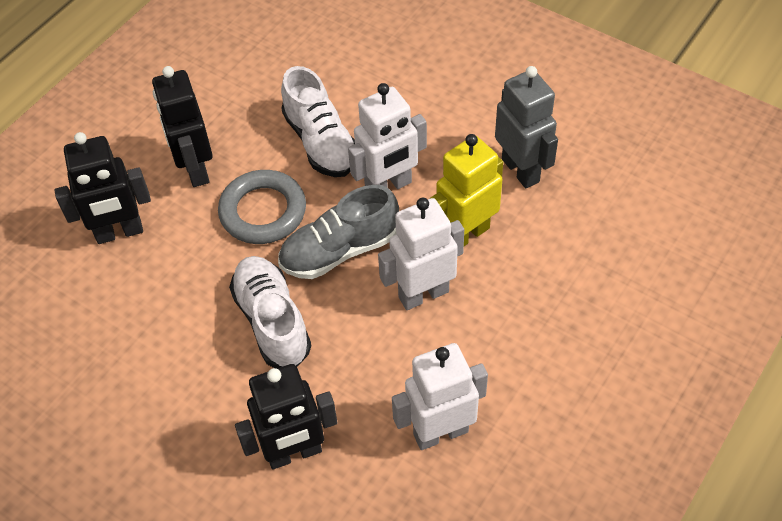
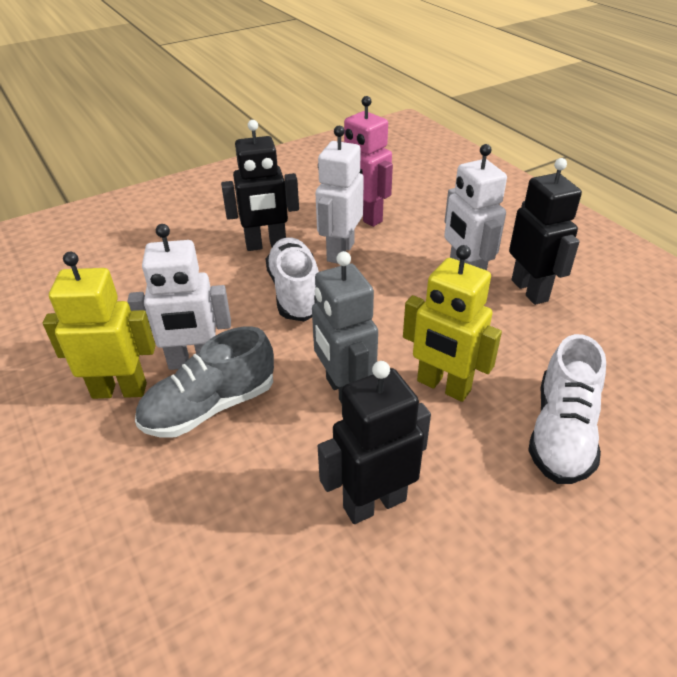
grey ring: [218,170,306,244] = 1 -> none = 0
pink robot: none = 0 -> [344,96,393,227] = 1
yellow robot: [430,134,503,246] = 1 -> [43,252,156,399] [403,245,502,402] = 2

